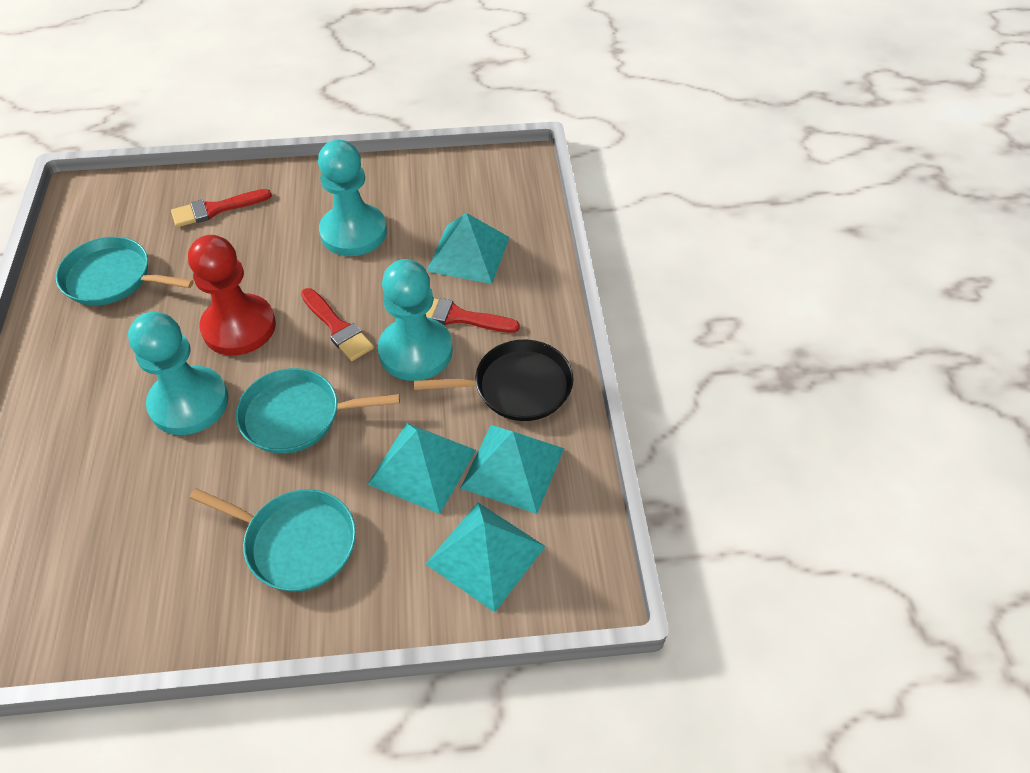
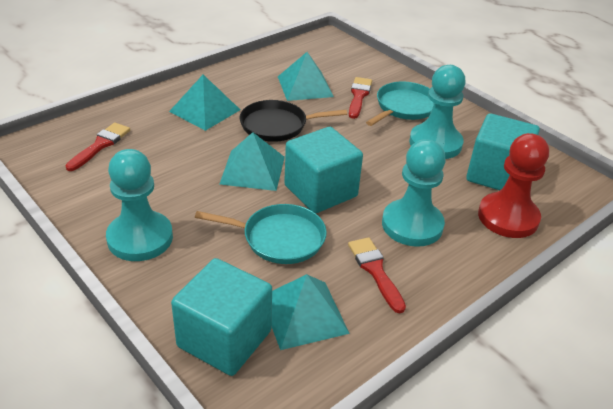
turquoise cube: none = 0 -> [171,258,272,376] [284,127,363,213] [466,113,540,190] = 3
turquoise pan: [56,237,194,305] [190,488,356,592] [236,368,400,454] = 3 -> [195,204,327,264] [366,82,434,126] = 2

